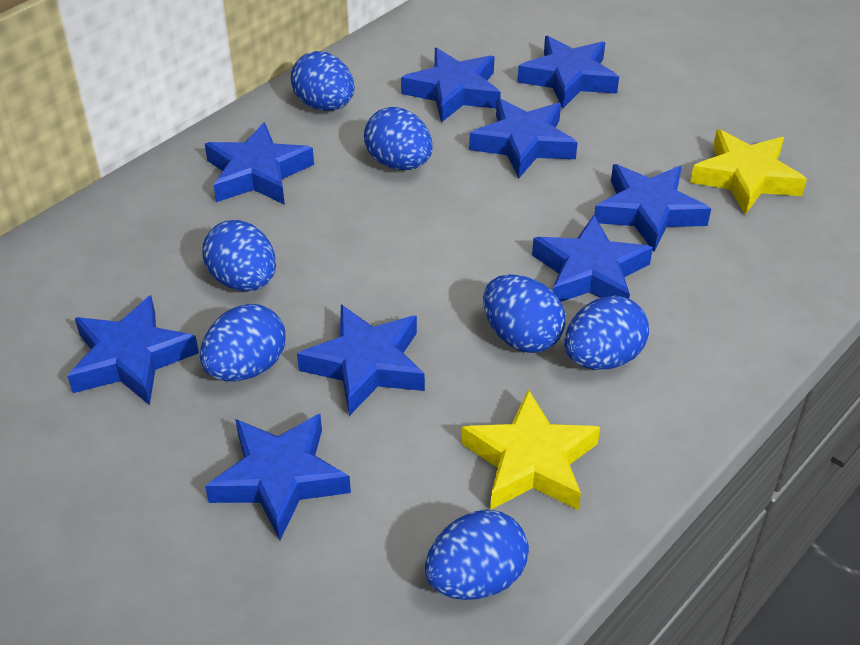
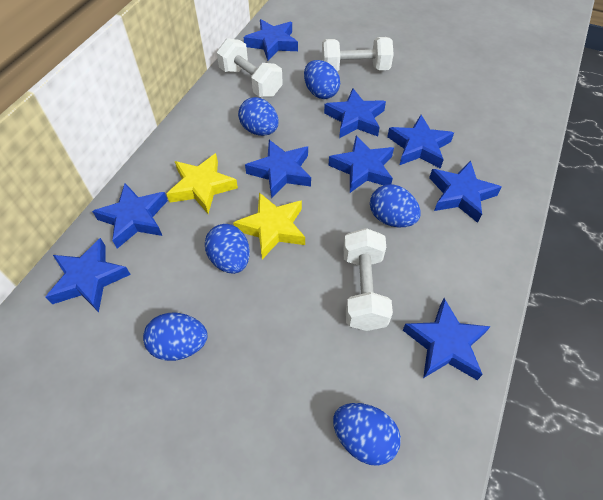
blue egg: [200,304,286,381] [202,220,276,291] [291,51,355,111] [364,107,433,170] [425,510,529,600] [483,274,565,353] [564,296,649,370] = 7 -> [143,313,208,361] [205,224,250,274] [238,97,279,136] [304,60,340,99] [333,403,401,466] [370,184,421,227] = 6
white dumbbell: none = 0 -> [217,38,283,97] [322,37,394,71] [343,228,393,331] = 3

